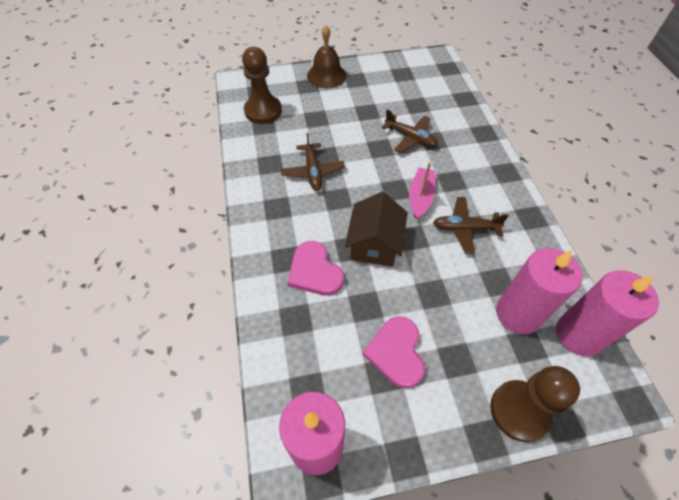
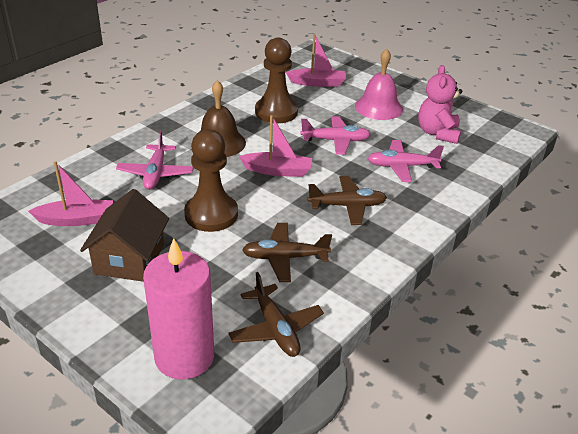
pink bell: none = 0 -> [355,49,403,120] = 1
pink boat: [409,162,436,220] = 1 -> [28,161,113,226] [239,115,312,177] [286,34,346,87] = 3
pink candle: [279,392,345,475] [496,248,583,334] [556,270,659,356] = 3 -> [143,238,214,380] = 1
pink heart: [287,241,344,296] [363,316,425,389] = 2 -> none = 0
pink plane: none = 0 -> [116,131,194,190] [300,116,371,155] [367,140,444,182] = 3
pink teddy bear: none = 0 -> [418,65,463,144] = 1

